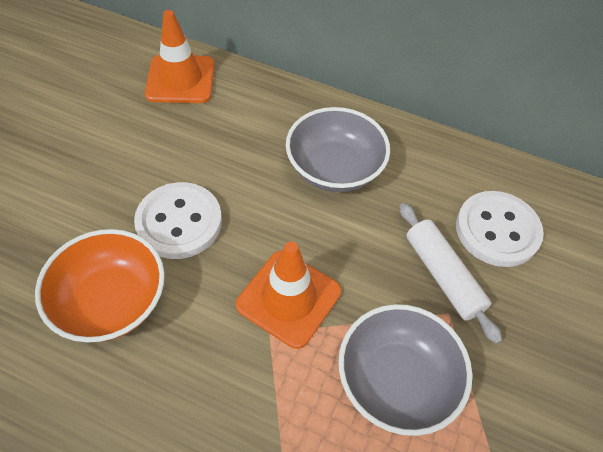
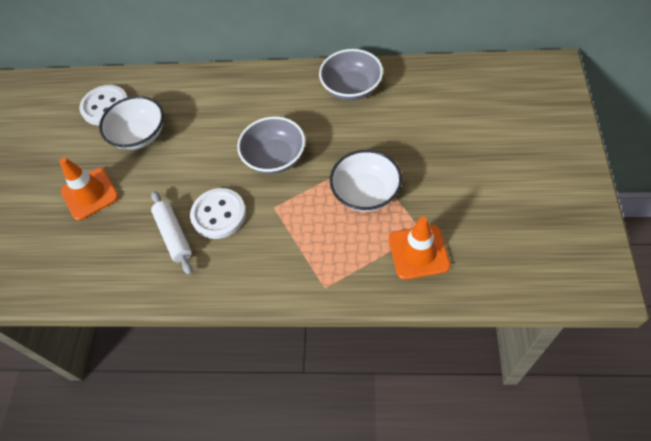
orange bowl: [35,229,165,343] = 1 -> none = 0
white bowl: none = 0 -> [99,96,164,150] [330,150,402,212] = 2

